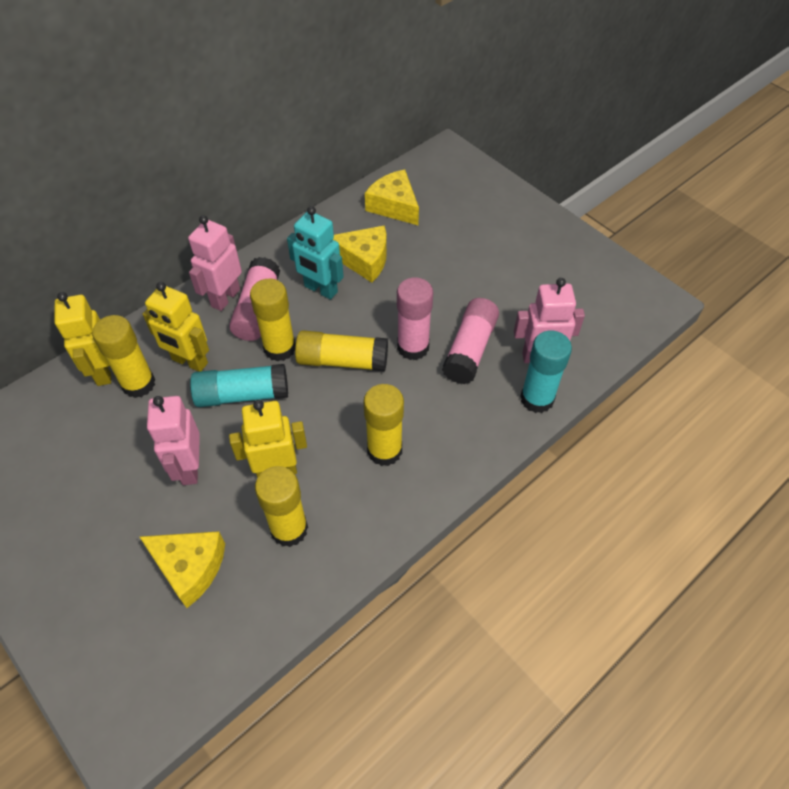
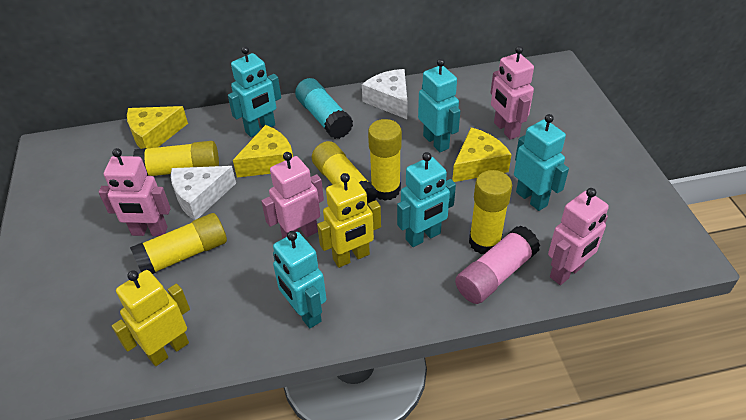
pink glue stick: [229,257,280,341] [397,277,433,360] [442,298,499,384] = 3 -> [455,225,540,304] = 1
pink robot: [147,396,200,485] [188,215,242,311] [514,278,585,363] = 3 -> [99,148,171,236] [261,152,324,239] [490,46,534,140] [548,188,609,285] = 4
turquoise glue stick: [190,364,288,407] [520,330,572,413] = 2 -> [295,78,353,139] = 1
turquoise robot: [287,206,344,300] = 1 -> [228,46,281,137] [273,231,326,328] [397,152,456,247] [418,59,460,152] [514,114,569,211] = 5
white cheese: none = 0 -> [171,166,236,220] [362,69,408,119] = 2
yellow robot: [54,292,111,386] [143,282,209,372] [229,400,307,478] = 3 -> [112,270,190,366] [317,173,381,268] = 2

